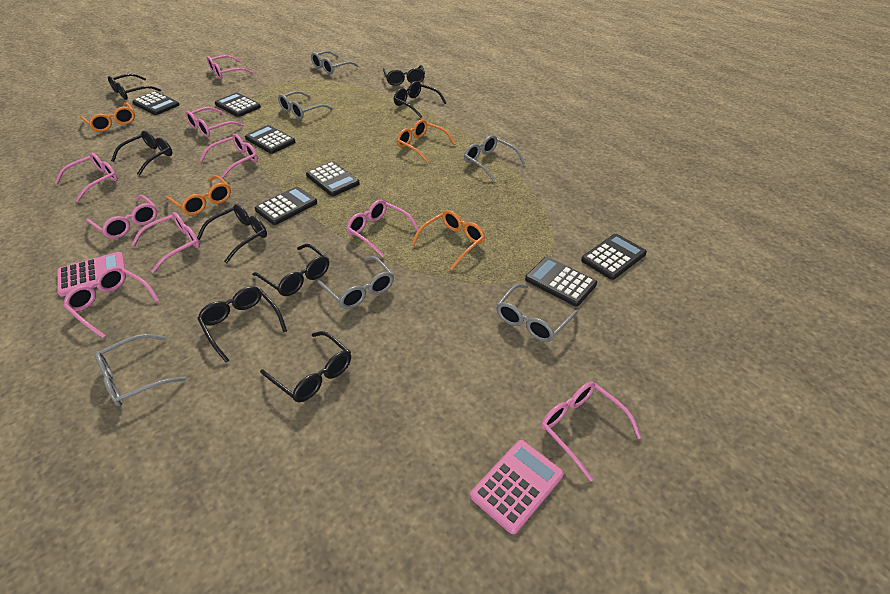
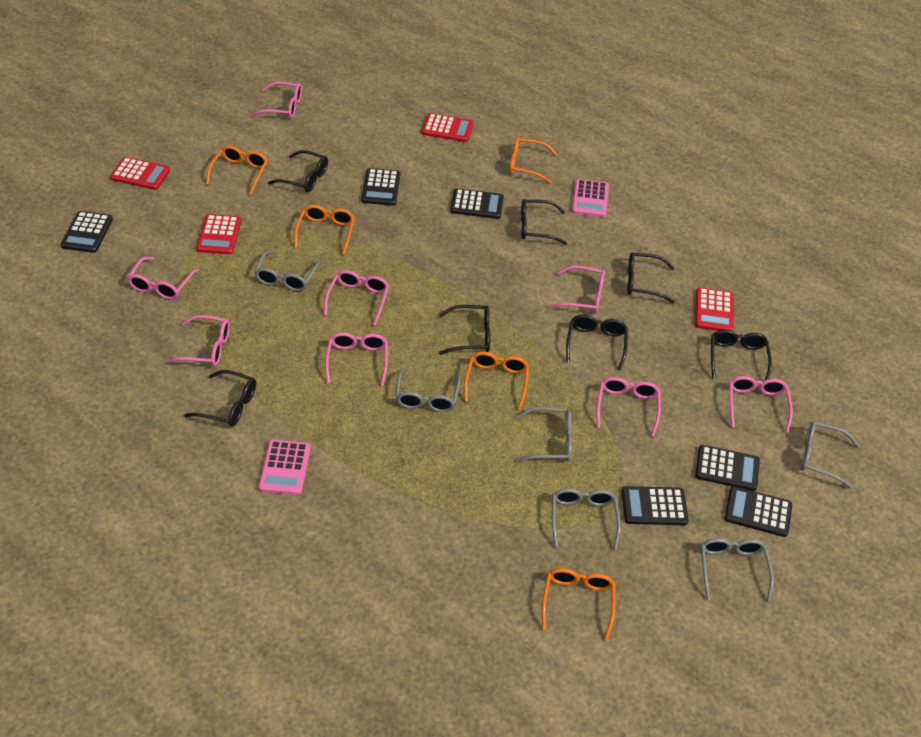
black calculator: [132,91,180,115] [215,93,261,117] [245,125,295,154] [255,186,317,225] [306,161,360,196] [525,257,597,307] [581,234,647,280] = 7 -> [61,211,113,253] [361,168,400,206] [450,189,504,219] [622,486,689,525] [695,445,760,491] [725,486,792,537] = 6
black glasses: [108,74,161,100] [111,131,172,176] [197,204,267,263] [197,286,287,363] [252,244,329,296] [260,331,351,402] [383,65,425,86] [394,81,446,118] = 8 -> [184,370,256,427] [268,150,328,192] [439,305,490,355] [521,199,567,245] [566,315,628,371] [627,252,675,304] [711,330,772,380] = 7
orange glasses: [80,102,135,132] [165,175,231,215] [397,119,455,162] [411,210,485,270] = 4 -> [206,146,268,195] [294,205,355,255] [464,352,529,410] [509,137,557,183] [542,568,616,640] = 5
pink glasses: [55,153,118,202] [63,267,159,338] [86,195,157,239] [131,212,200,273] [185,107,244,137] [200,134,258,179] [207,55,253,80] [346,200,419,258] [541,382,642,482] = 9 -> [127,257,199,300] [166,315,230,366] [251,82,302,118] [324,270,389,326] [325,332,388,386] [549,265,605,313] [596,377,661,437] [729,376,793,433] = 8
red calculator: none = 0 -> [110,157,170,190] [196,214,241,254] [422,113,474,142] [695,287,734,331] = 4

